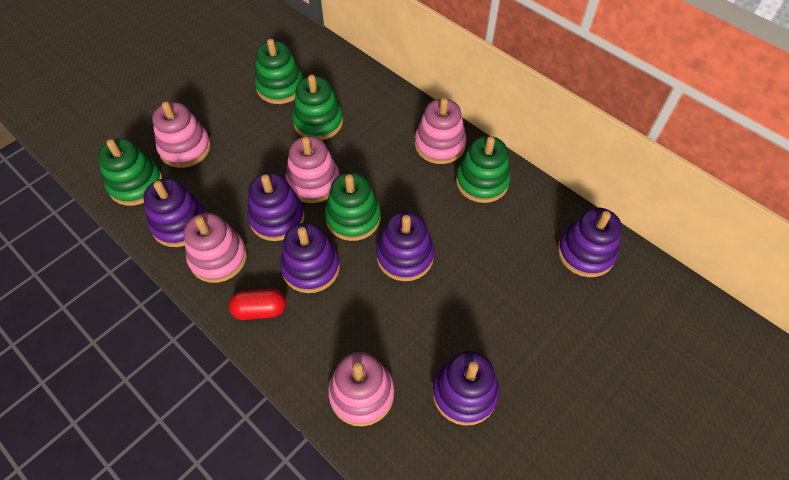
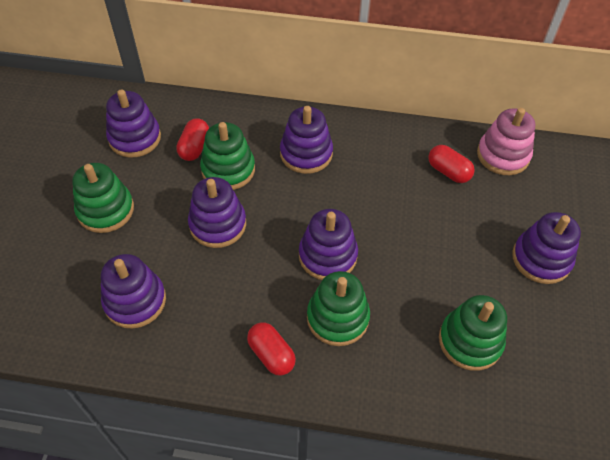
green stacking toy: [98,139,163,206] [255,39,303,104] [292,75,343,140] [325,172,381,241] [456,136,511,203] = 5 -> [72,163,134,233] [200,122,255,190] [307,271,370,346] [439,295,507,371] = 4
pink stacking toy: [152,101,211,168] [184,213,247,283] [285,136,339,203] [328,352,394,426] [415,98,466,164] = 5 -> [477,108,535,175] = 1
red capsule: [229,289,286,320] = 1 -> [176,118,209,161] [247,322,296,376] [428,145,475,183] = 3

